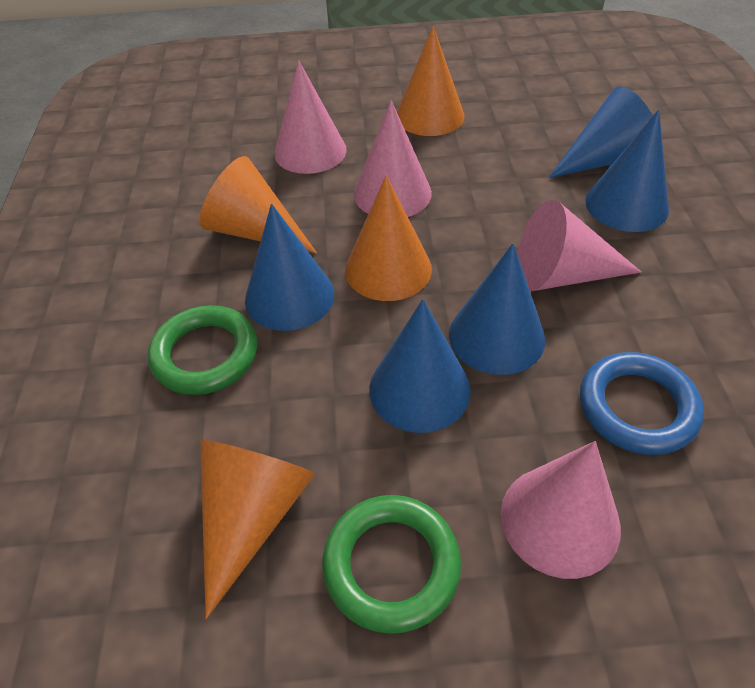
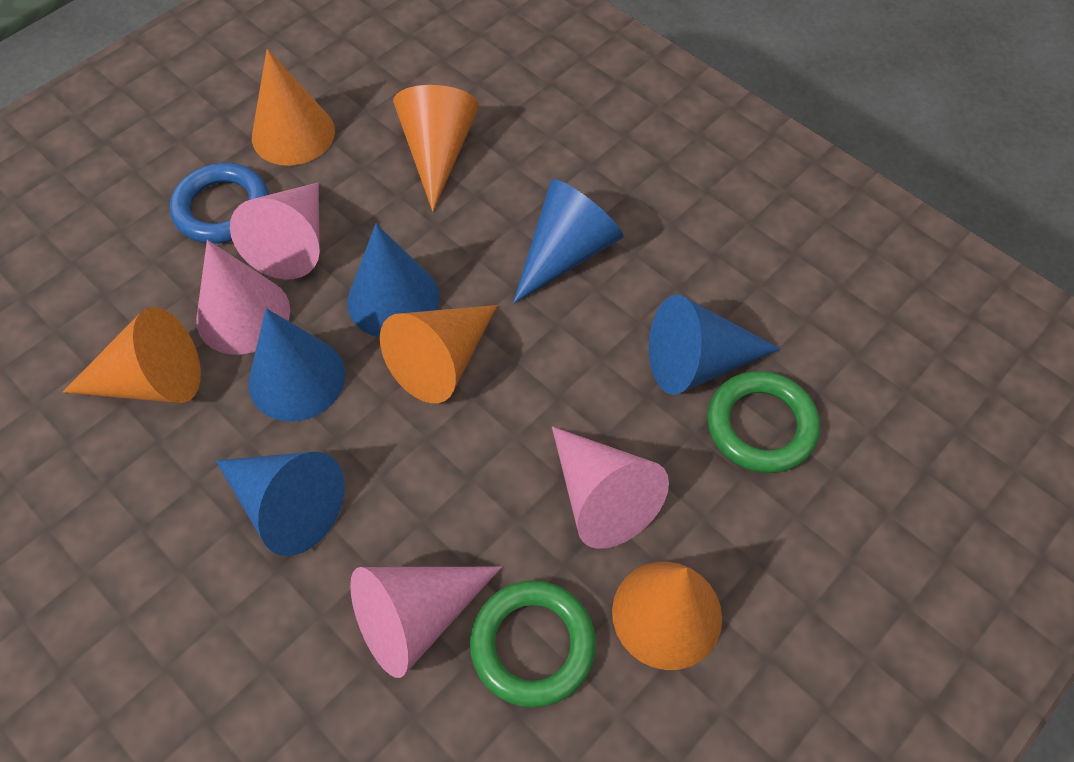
orange cone: [200,156,317,254] [200,440,315,619] [345,175,432,301] [397,26,465,136] = 4 -> [63,307,201,403] [252,49,335,166] [380,305,498,403] [393,85,479,212] [612,562,722,670] = 5

